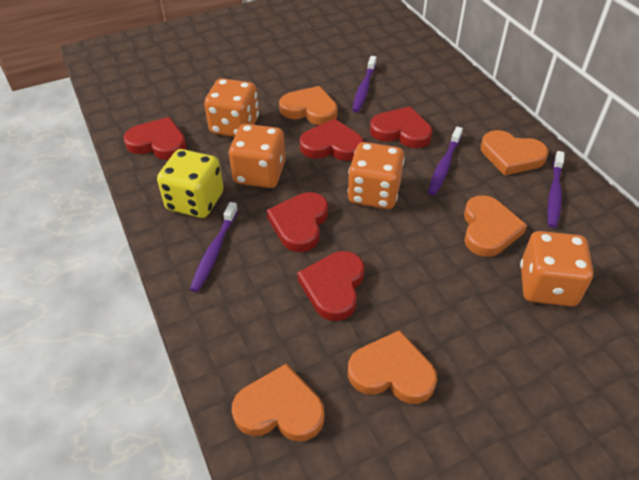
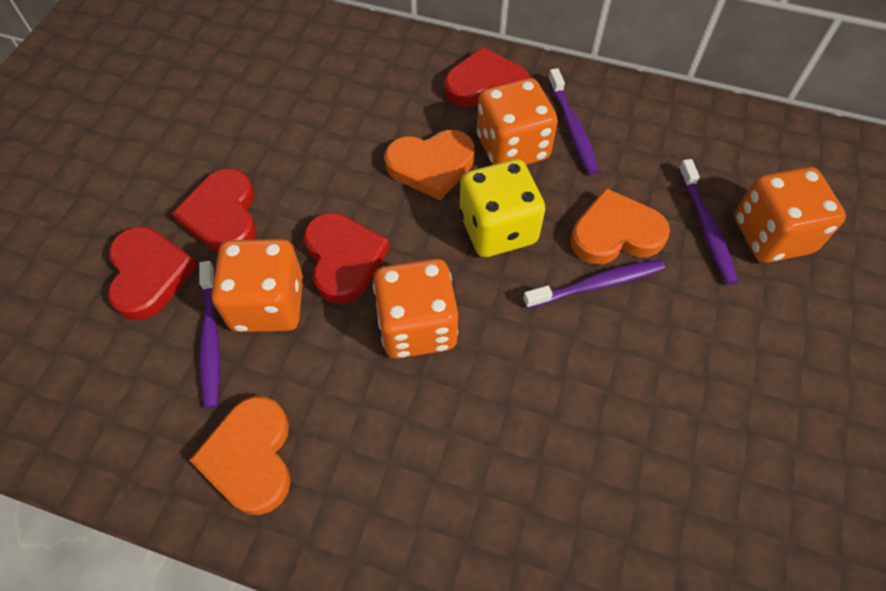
orange heart: [232,363,324,442] [279,86,338,125] [348,330,437,404] [464,196,527,257] [481,130,548,176] = 5 -> [190,396,291,515] [385,130,475,200] [570,188,670,264] = 3
red heart: [124,117,187,160] [267,192,328,252] [297,251,364,321] [300,119,364,161] [370,106,432,148] = 5 -> [108,227,198,320] [172,169,256,253] [304,213,389,304] [445,47,530,107] = 4

